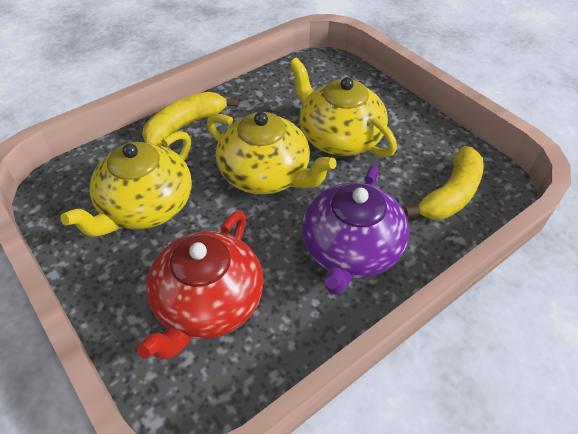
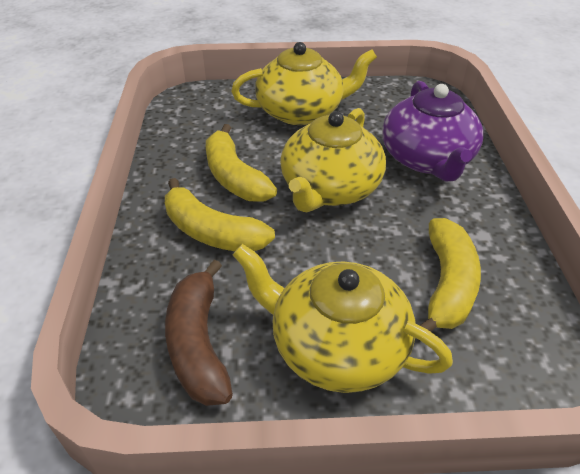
brown banana: none = 0 -> [165,260,233,406] = 1
red teapot: [137,211,264,359] = 1 -> none = 0
yellow banana: [142,92,238,145] [404,146,484,219] = 2 -> [165,178,275,251] [206,124,277,201] [420,218,481,332] = 3

